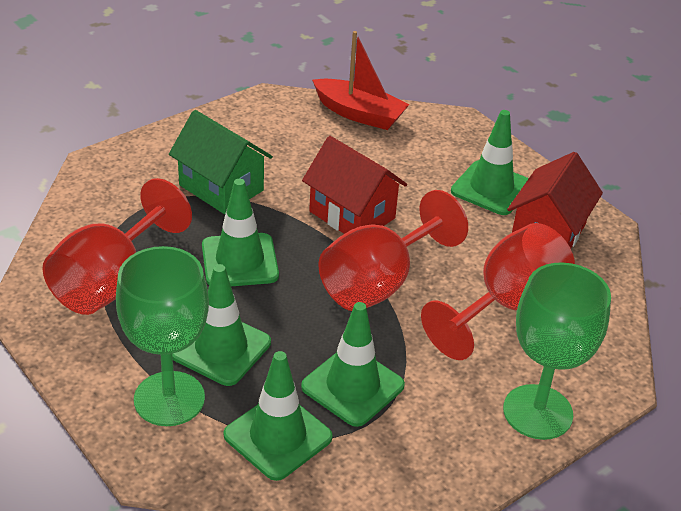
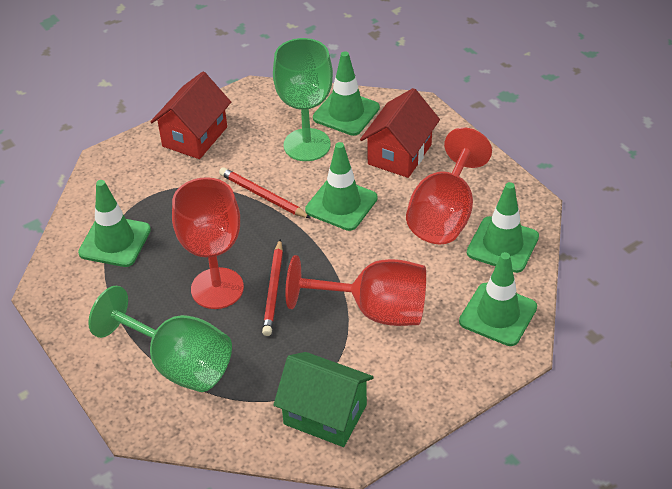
red boat: [312,31,409,130] = 1 -> none = 0
red pencil: none = 0 -> [219,167,311,218] [262,239,283,336] = 2

